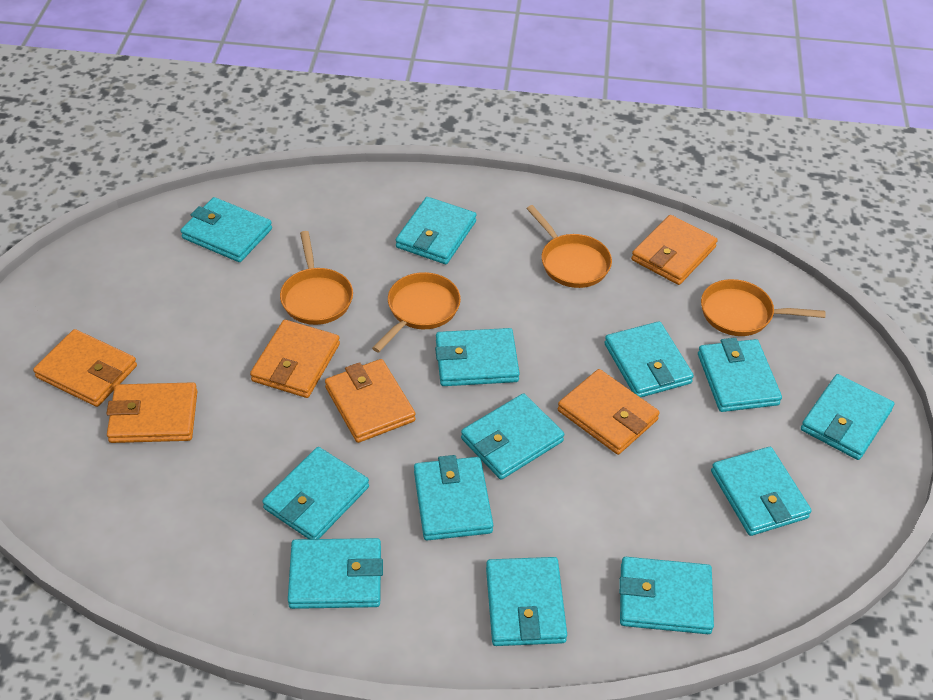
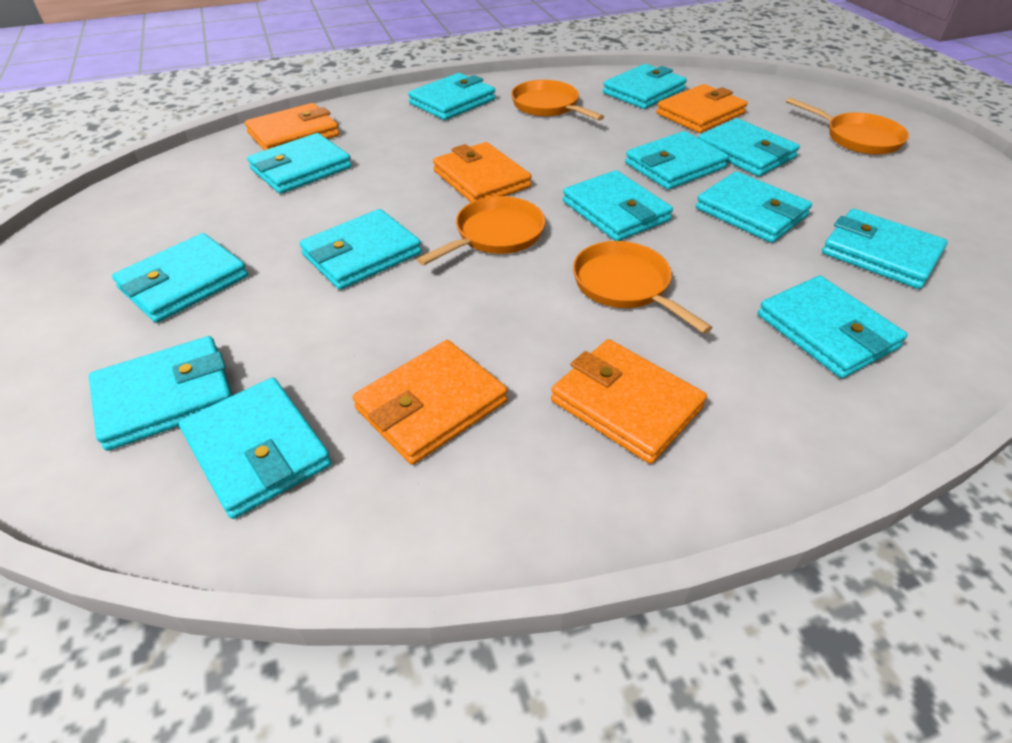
orange wallet: [33,329,137,407] [106,382,197,443] [250,320,340,398] [325,359,416,443] [558,369,660,455] [631,215,718,285] = 6 -> [245,103,340,150] [352,340,507,465] [433,142,531,202] [551,339,707,464] [656,84,748,133] = 5

